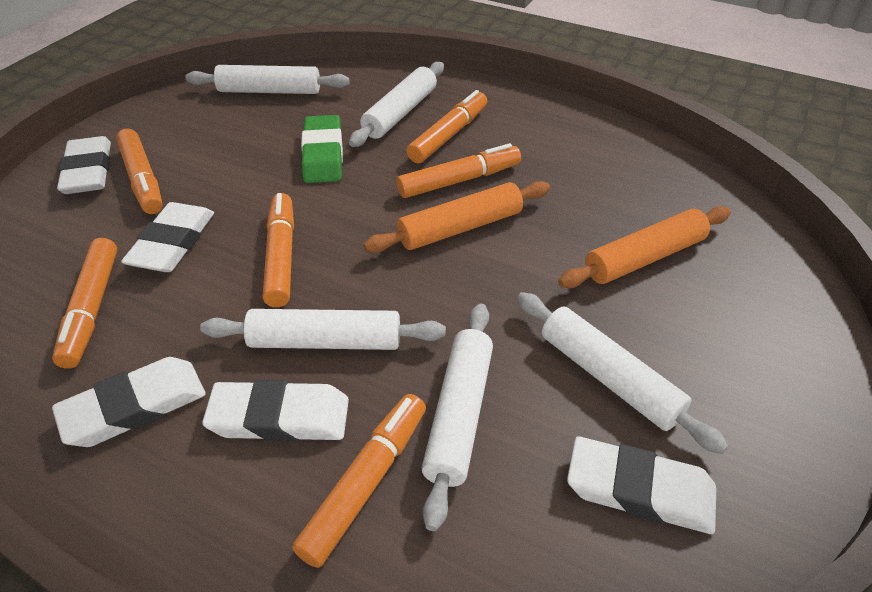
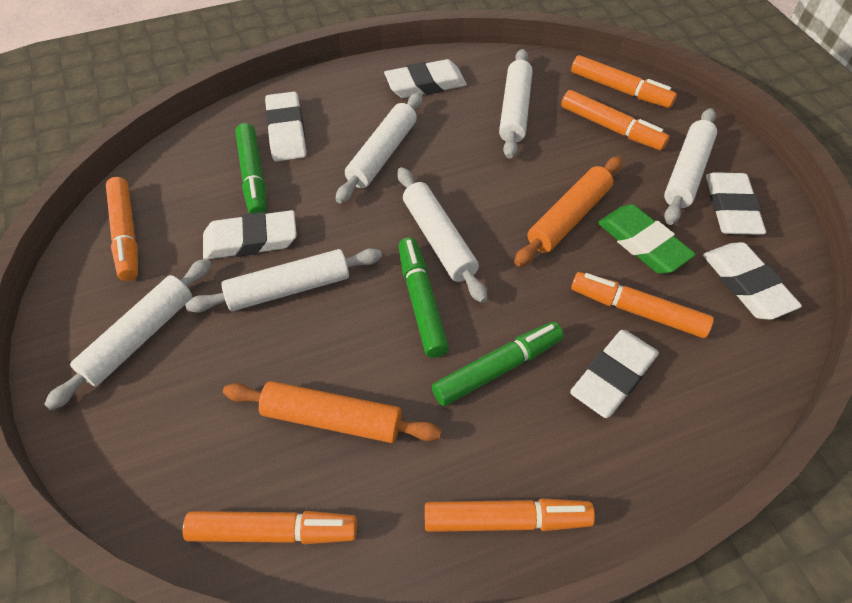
green marker: none = 0 -> [236,123,267,214] [399,237,449,358] [432,322,564,406] = 3
white eraser: [52,357,206,447] [57,136,111,194] [121,202,214,272] [202,380,349,442] [567,436,716,534] = 5 -> [203,210,297,259] [265,92,307,161] [384,59,467,98] [570,330,659,418] [703,242,802,320] [706,172,766,235] = 6
white rolling pin: [185,65,350,94] [200,309,446,350] [349,62,444,147] [421,304,493,531] [517,292,728,454] = 5 -> [44,258,211,410] [185,248,382,313] [336,92,423,204] [397,167,487,303] [499,49,533,159] [664,108,717,225] = 6

